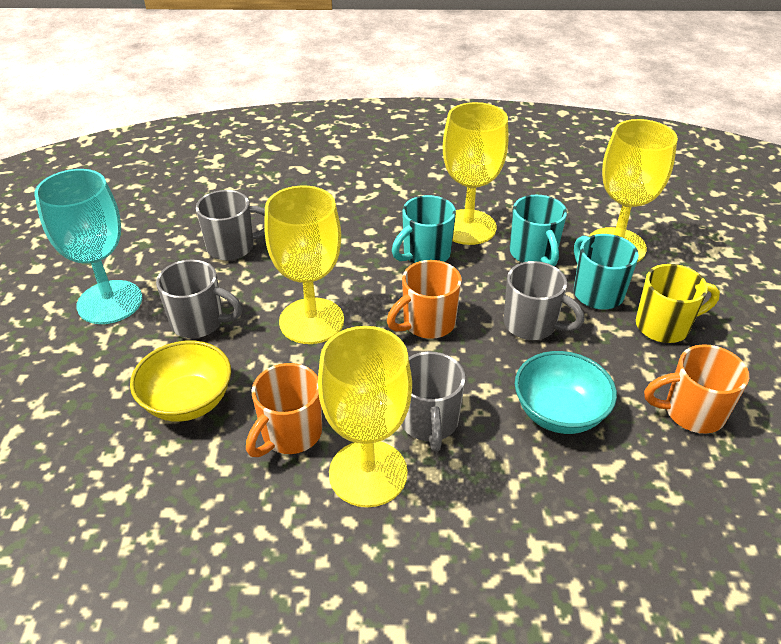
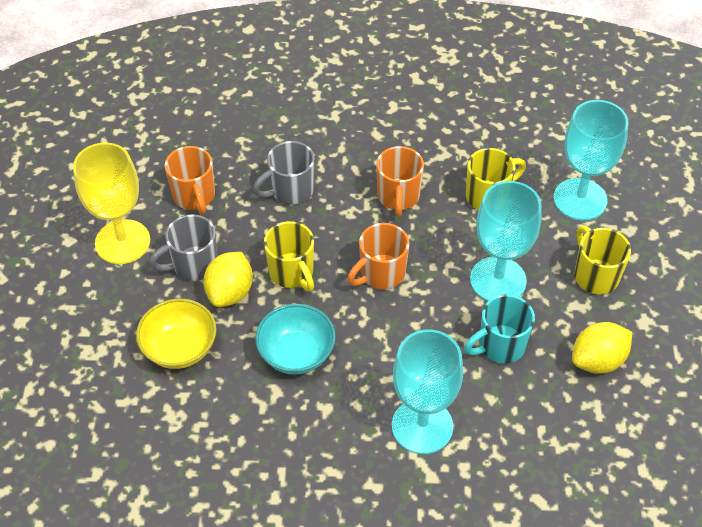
grey mug: [156,259,242,338] [196,190,265,261] [401,352,465,452] [504,261,585,340] = 4 -> [149,214,218,281] [253,141,315,205] = 2
turquoise goblet: [34,169,142,324] = 1 -> [392,329,463,454] [470,181,541,301] [553,100,628,221] = 3
turquoise mug: [392,195,456,263] [510,195,567,266] [574,234,639,310] = 3 -> [464,294,535,363] = 1
yellow goblet: [264,186,344,344] [318,326,412,507] [443,102,508,245] [588,119,678,262] = 4 -> [73,142,150,264] = 1
yellow lemon: none = 0 -> [203,252,253,307] [572,322,632,374] = 2
yellow mug: [636,264,720,343] = 1 -> [264,221,314,292] [466,148,526,210] [575,225,631,295] = 3

